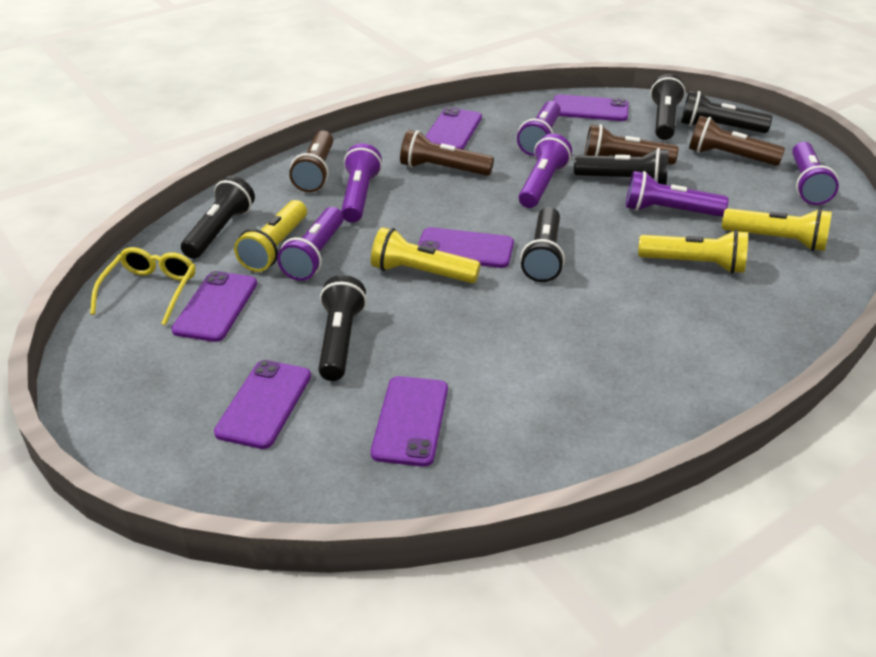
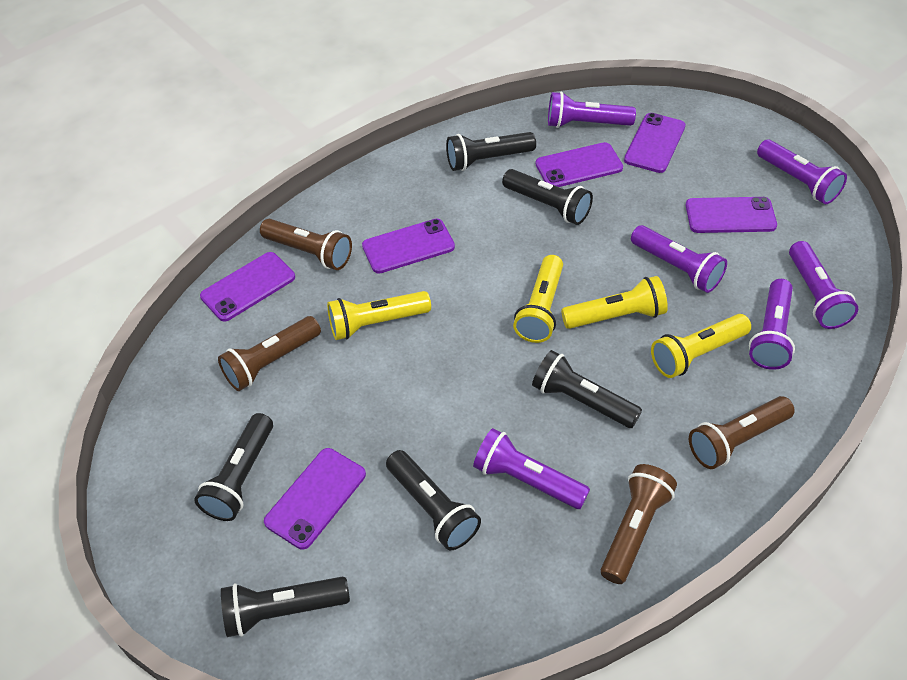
yellow glasses: [90,247,195,325] = 1 -> none = 0

